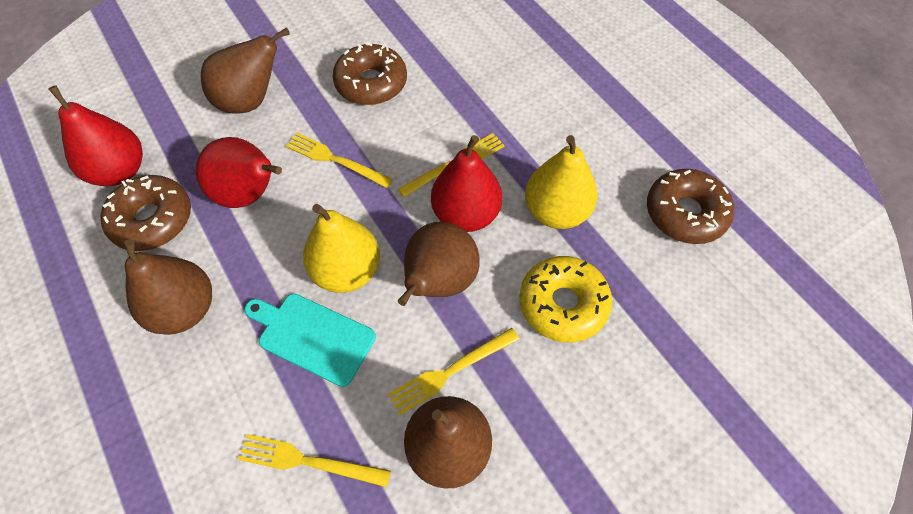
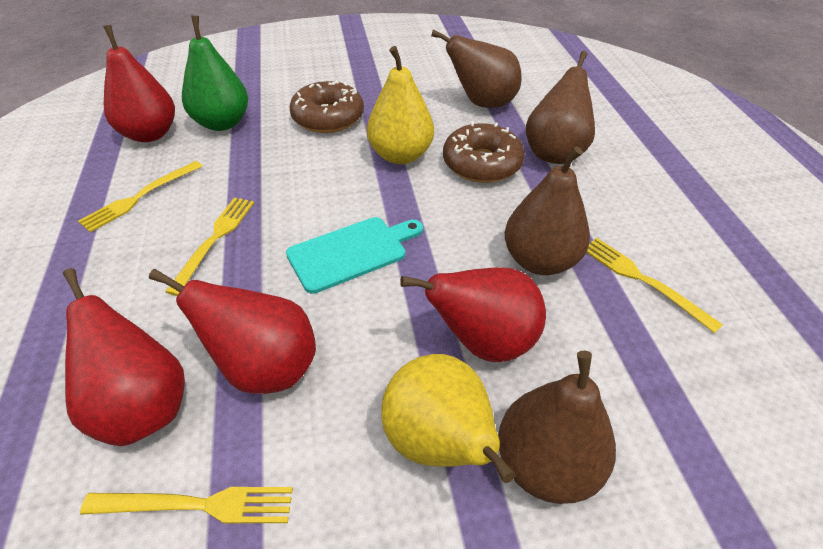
brown donut: [100,175,191,251] [332,42,407,105] [647,169,734,244] = 3 -> [289,80,364,133] [443,122,525,183] = 2
green pear: none = 0 -> [182,16,248,131] = 1
red pear: [48,85,143,186] [196,137,282,208] [431,135,502,232] = 3 -> [63,268,185,446] [103,25,175,142] [149,269,316,394] [400,267,546,362] = 4
yellow donut: [520,256,612,343] = 1 -> none = 0

